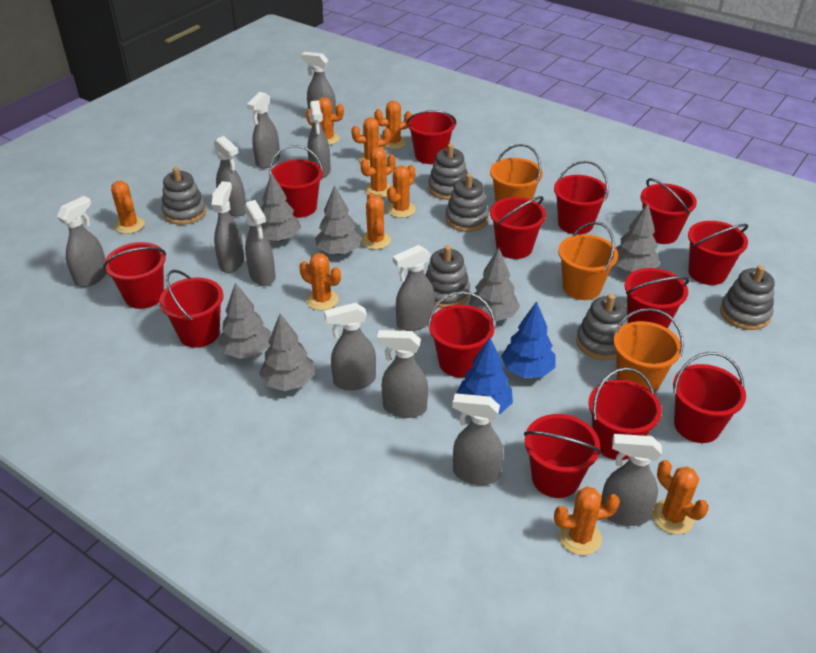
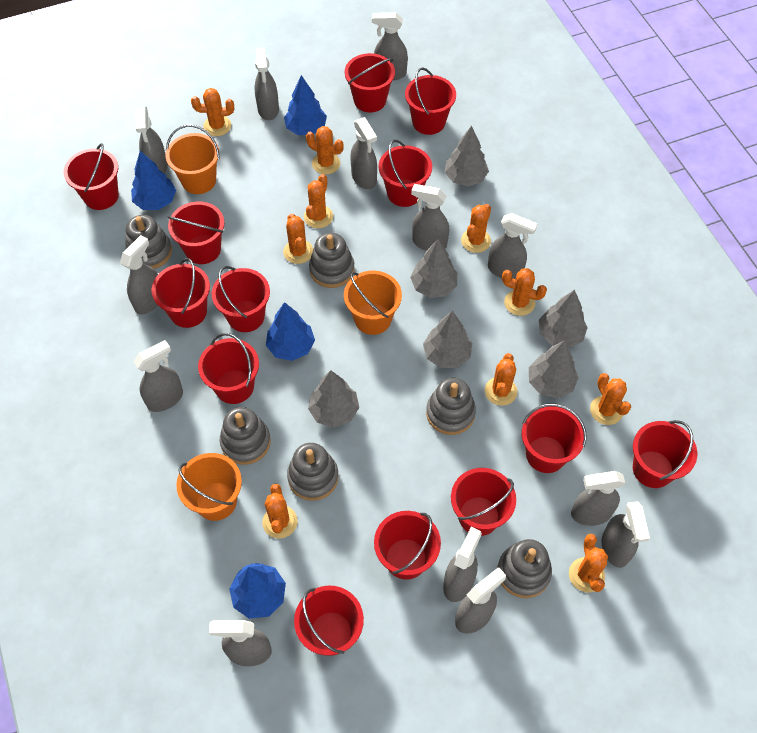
blue tree: [456,337,513,414] [501,301,556,378] = 2 -> [131,151,176,210] [229,563,286,619] [266,302,315,361] [284,75,327,135] = 4
grey spray bottle: [57,196,107,287] [212,181,244,273] [214,136,246,216] [244,200,276,286] [247,92,280,168] [301,52,336,114] [307,100,331,178] [324,303,376,390] [377,330,428,418] [393,245,435,331] [452,393,503,485] [601,434,662,526] = 12 -> [120,235,158,315] [133,340,183,412] [136,107,168,174] [209,620,272,666] [255,48,279,120] [350,117,377,189] [372,13,408,80] [411,184,449,251] [443,527,482,602] [455,567,506,634] [488,213,538,279] [571,471,626,526] [602,501,650,568] = 13

